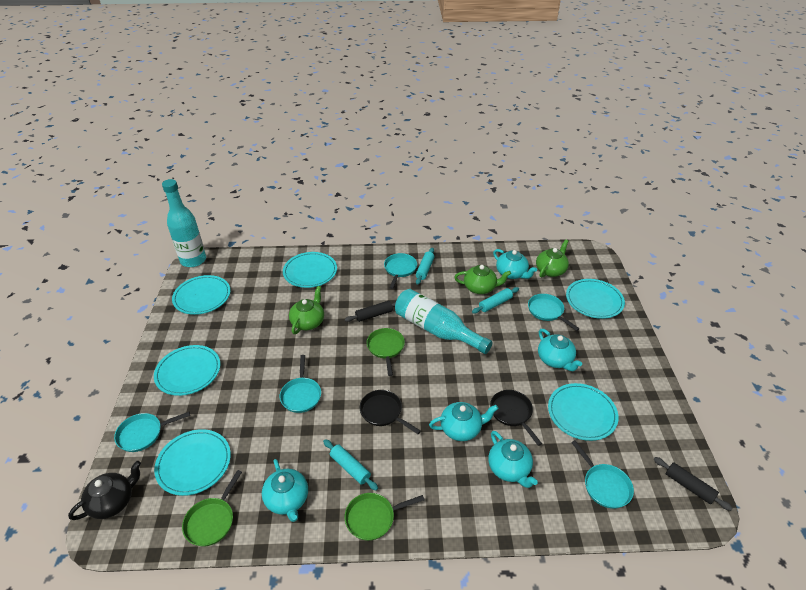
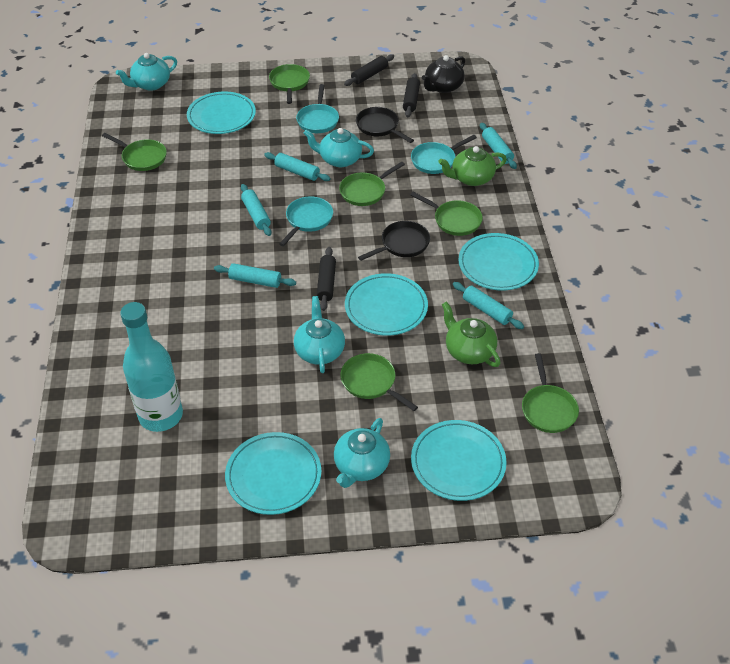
black rolling pin: [345,301,396,322] [653,457,733,511] = 2 -> [317,247,336,311] [344,54,394,86] [403,73,420,117] = 3
green pan: [182,470,242,547] [345,493,424,541] [367,328,405,376] = 3 -> [102,133,167,171] [269,64,310,104] [339,162,405,206] [340,353,418,411] [411,192,483,236] [522,353,579,433] = 6
green teapot: [289,286,324,334] [454,265,511,294] [536,240,569,278] = 3 -> [438,146,507,186] [442,301,500,367] = 2
turquoise bottle: [162,179,206,267] [395,289,493,354] = 2 -> [120,302,183,432] = 1
turquoise pan: [114,412,190,452] [280,355,321,413] [384,253,417,289] [528,294,579,331] [571,440,634,509] = 5 -> [279,196,333,246] [296,84,339,133] [411,135,477,174] = 3
turquoise plate: [154,345,221,396] [154,429,231,496] [172,275,231,315] [283,252,337,288] [548,383,618,441] [566,279,625,319] = 6 -> [187,91,256,134] [225,432,321,515] [345,273,428,336] [411,420,507,501] [458,233,539,290] = 5
turquoise rolling pin: [323,439,378,491] [416,248,434,285] [472,287,519,314] = 3 -> [214,263,296,288] [241,184,271,236] [264,152,331,181] [453,282,524,329] [480,123,517,169] = 5
turquoise teapot: [262,459,308,522] [429,402,498,441] [488,431,538,488] [493,249,537,279] [538,329,582,371] = 5 -> [116,53,177,91] [294,296,345,373] [303,128,374,167] [334,418,390,488] = 4

